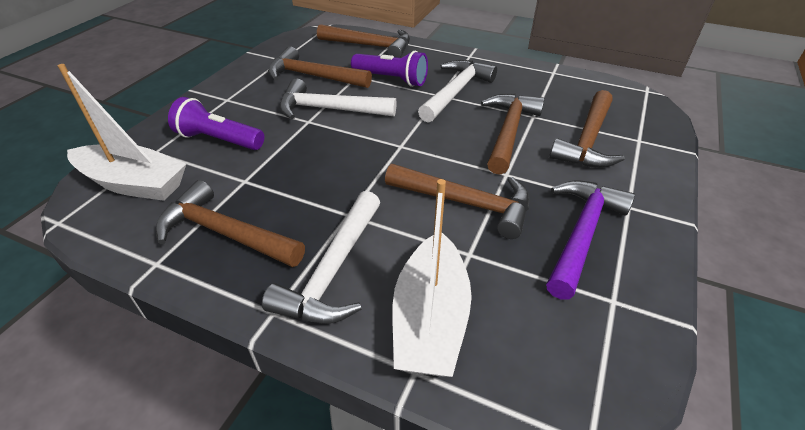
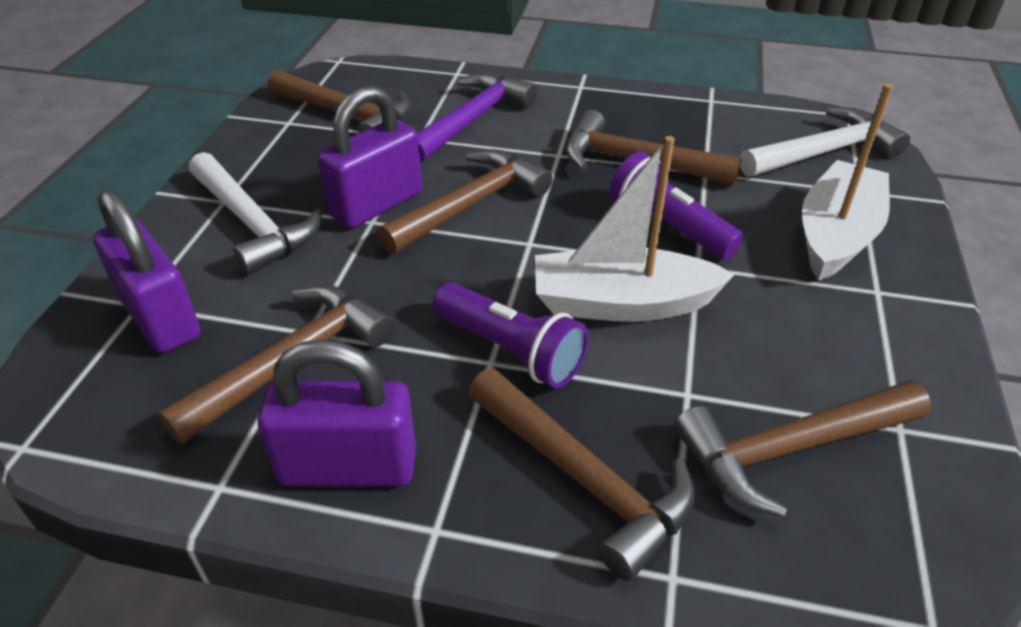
purple padlock: none = 0 -> [93,189,201,353] [258,339,416,486] [318,86,422,229] = 3
white hammer: [262,191,380,324] [279,79,397,119] [418,60,497,123] = 3 -> [189,152,322,275] [739,107,910,177] = 2

